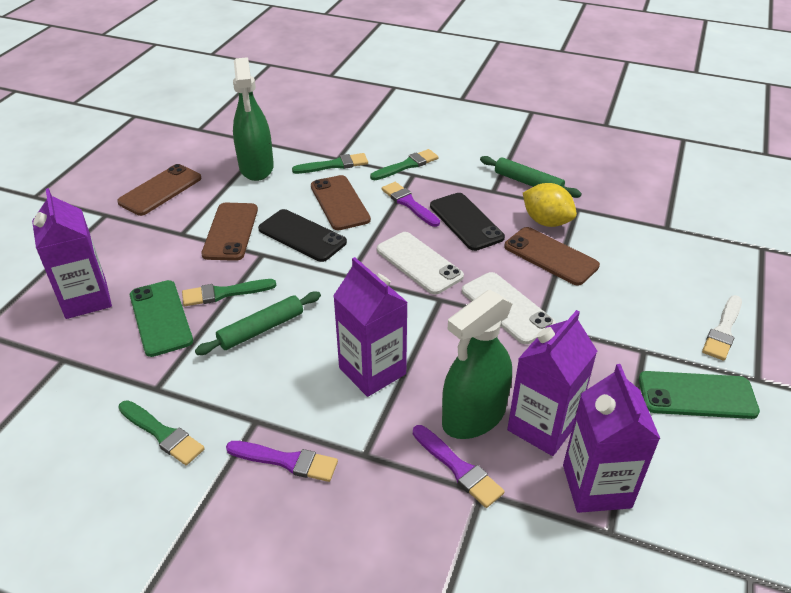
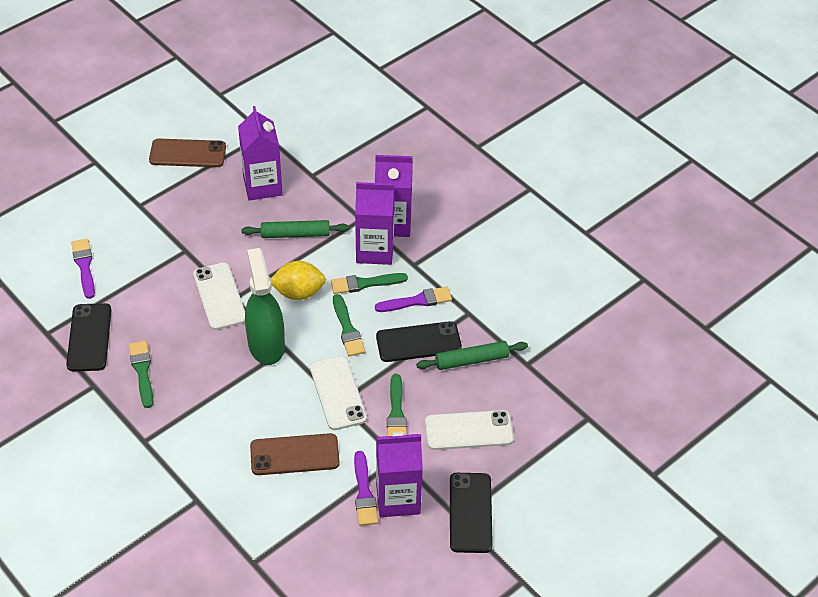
black phone: [258,209,347,262] [430,193,505,251] = 2 -> [66,303,111,371] [376,321,462,362] [450,473,493,553] = 3
brown phone: [117,164,201,216] [201,203,258,261] [311,175,371,230] [504,227,600,285] = 4 -> [149,139,226,167] [250,433,340,475] = 2
green phone: [130,280,193,357] [639,371,760,419] = 2 -> none = 0
green spray bottle: [233,57,274,181] [442,290,512,439] = 2 -> [245,248,285,365] = 1
white brush: [702,295,742,361] = 1 -> none = 0
white phone: [377,232,464,295] [462,272,556,344] = 2 -> [193,262,245,330] [310,356,367,430] [425,410,514,450] = 3

